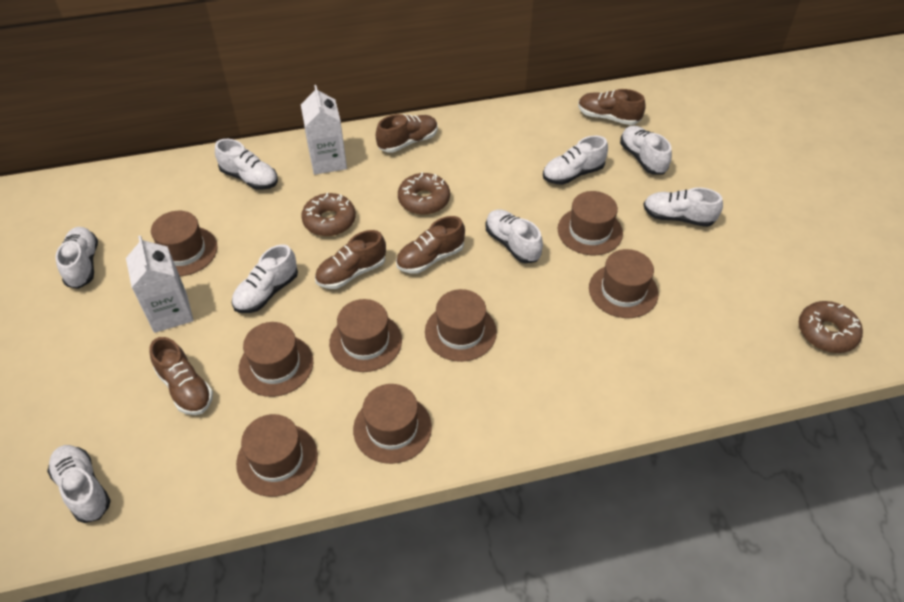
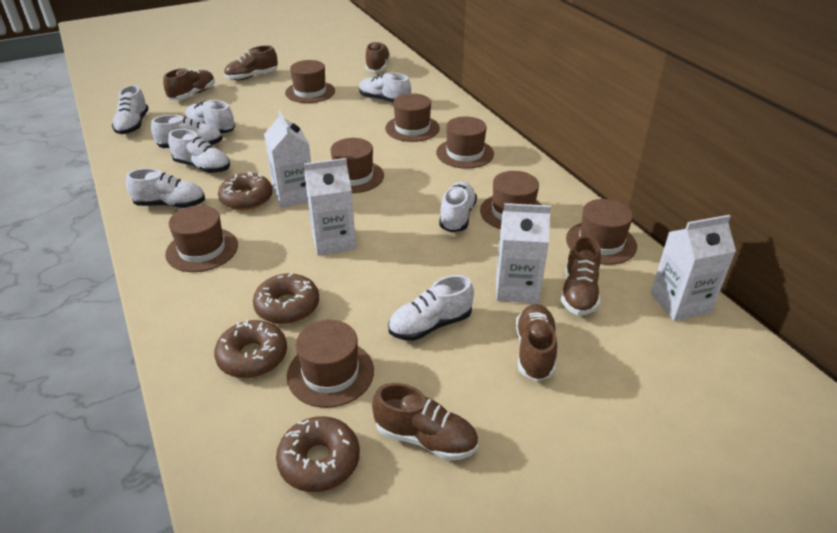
brown donut: [301,193,356,236] [398,172,450,215] [799,301,863,353] = 3 -> [214,320,287,378] [218,172,273,210] [253,273,319,324] [276,416,360,492] = 4
brown shoe: [149,337,213,415] [315,230,386,289] [376,114,438,153] [396,216,465,273] [578,89,645,125] = 5 -> [163,68,215,100] [224,45,278,80] [366,41,390,72] [372,383,478,461] [515,304,557,381] [561,236,601,315] = 6
white carton: [126,235,193,333] [301,85,347,175] = 2 -> [264,111,311,208] [304,158,356,256] [496,203,551,303] [651,215,736,321] = 4

